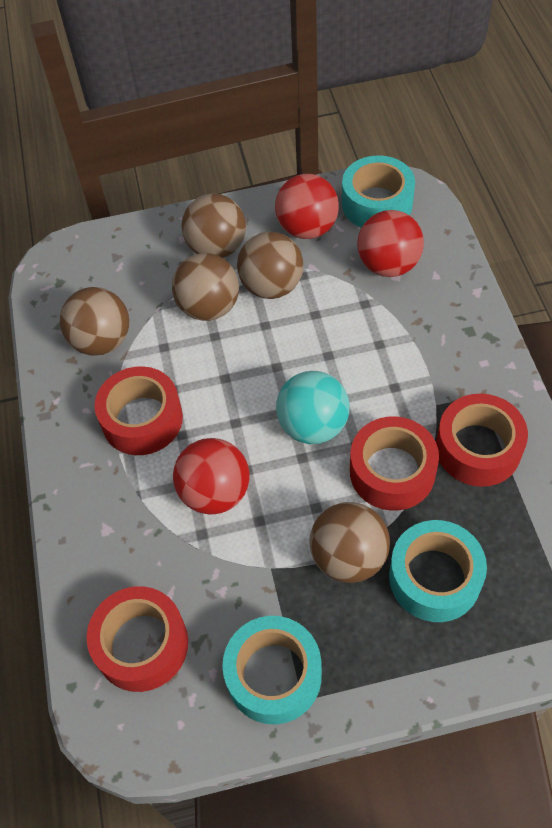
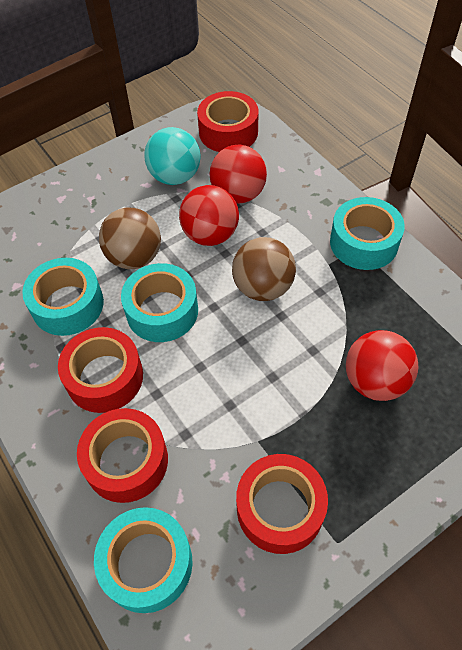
brown ball: [60,287,129,356] [172,253,239,321] [182,193,246,258] [237,232,303,299] [309,502,390,583] = 5 -> [99,208,161,269] [232,237,296,301] = 2
turquoise tape: [222,616,322,724] [342,155,415,228] [389,520,487,622] = 3 -> [22,258,104,336] [94,507,193,613] [121,263,198,342] [330,197,405,270] = 4

